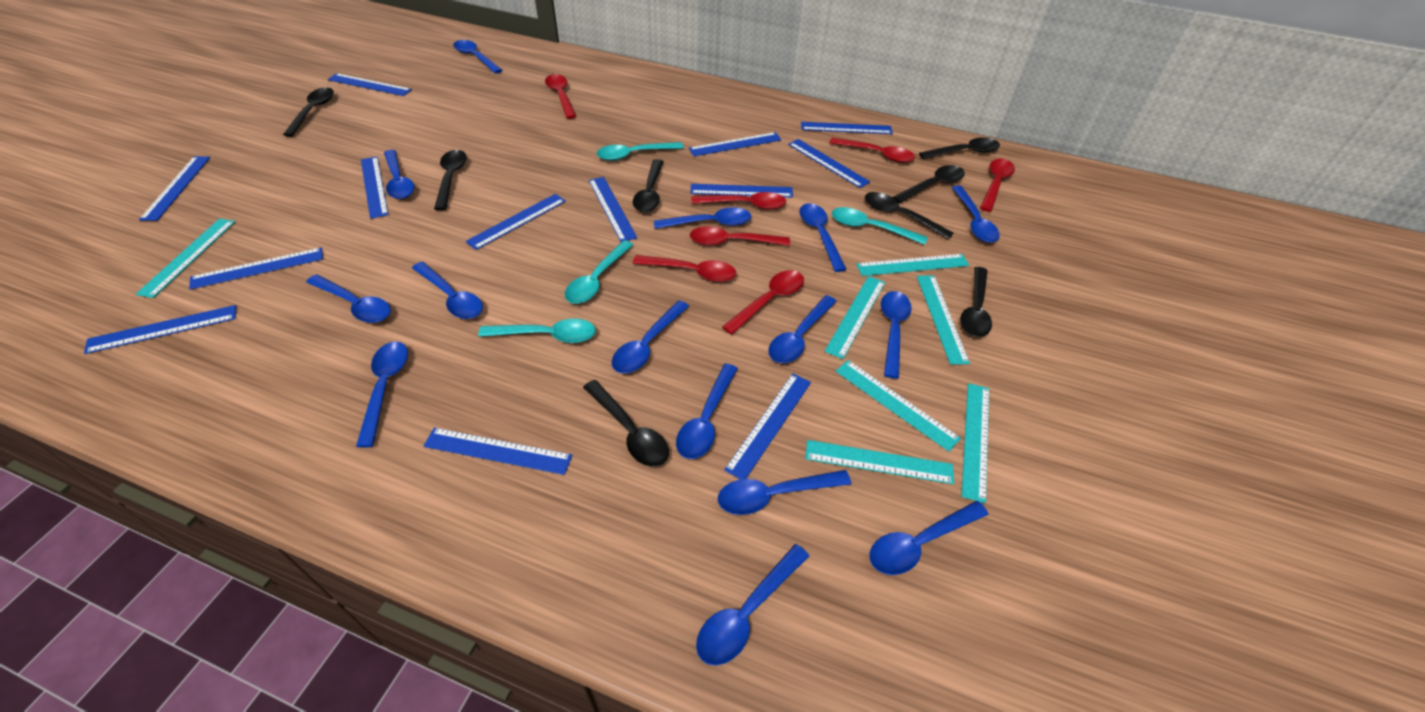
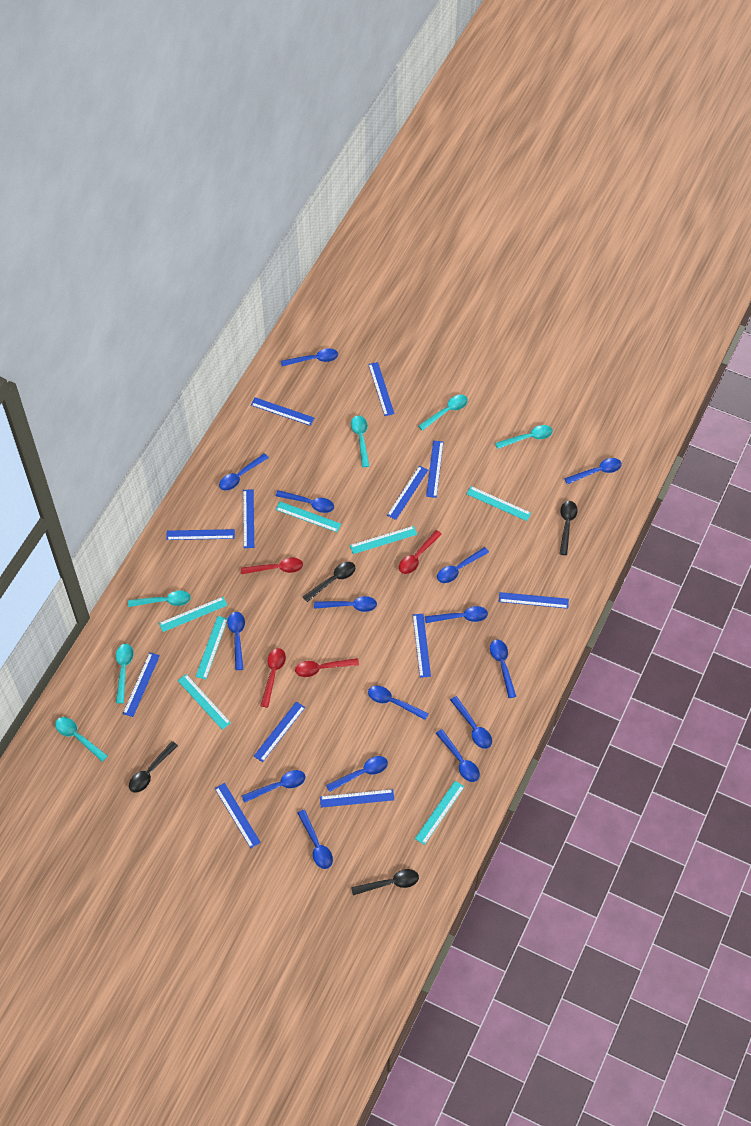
black spoon: [283,87,334,137] [434,150,467,211] [583,380,669,467] [633,159,664,212] [865,192,953,239] [893,165,965,203] [919,137,1000,159] [960,267,992,337] = 8 -> [129,741,178,792] [303,562,355,602] [351,869,419,895] [560,501,577,555] = 4
blue ruler: [84,305,236,354] [139,156,211,221] [189,248,323,289] [328,73,412,96] [361,156,389,219] [424,428,572,475] [466,194,566,250] [589,177,637,242] [689,132,781,156] [690,184,793,198] [724,373,811,480] [788,139,870,188] [801,122,893,134] = 13 -> [123,652,160,717] [166,529,235,540] [215,783,261,848] [243,489,254,548] [251,397,314,426] [254,701,305,762] [320,789,394,808] [368,362,395,416] [387,466,428,520] [413,614,431,678] [426,440,444,498] [499,592,569,609] = 12
red spoon: [545,74,576,119] [633,255,736,282] [690,226,790,246] [691,192,786,209] [722,270,804,334] [829,137,915,163] [980,158,1015,212] = 7 -> [241,558,303,574] [260,648,286,708] [295,658,359,677] [399,530,442,574] = 4
turquoise spoon: [478,319,596,343] [565,240,633,304] [597,142,684,161] [832,207,928,245] = 4 -> [55,717,108,762] [116,644,134,703] [128,590,191,607] [351,416,369,467] [418,395,468,431] [495,425,553,449] = 6

